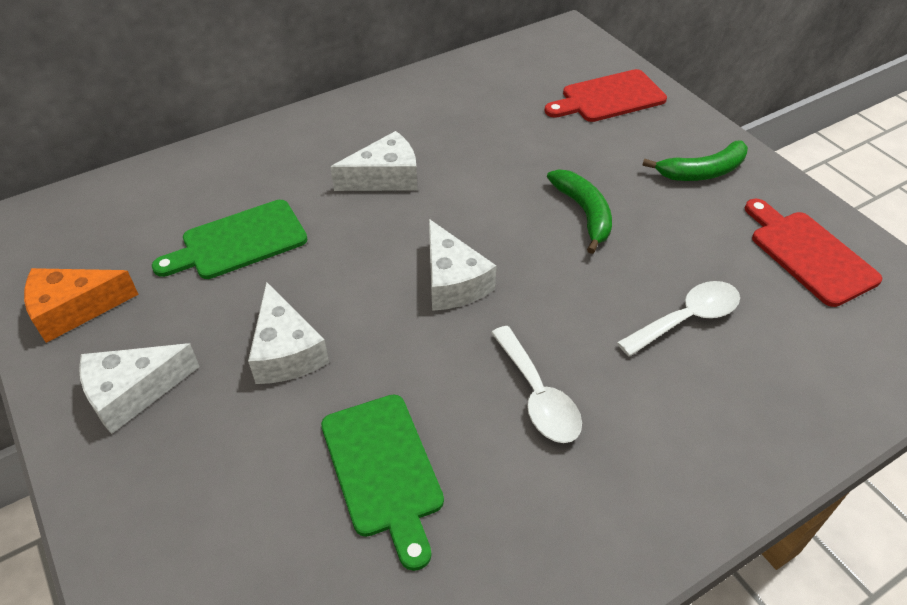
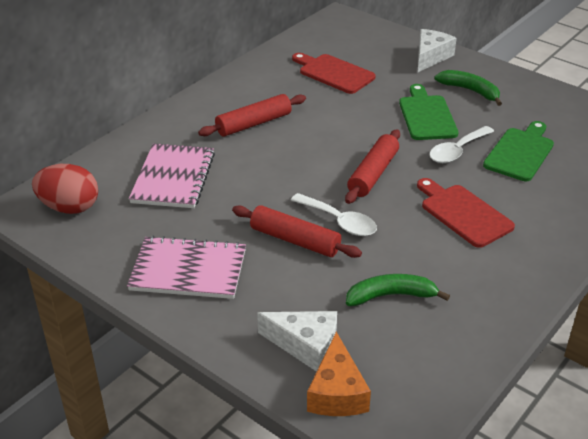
pink notebook: none = 0 -> [127,236,246,299] [129,144,215,208] = 2
red egg: none = 0 -> [32,164,98,214] = 1
red rolling pin: none = 0 -> [198,94,306,137] [232,205,362,258] [345,130,400,204] = 3
white cheese: [79,343,200,434] [248,282,329,384] [331,131,417,191] [429,219,496,311] = 4 -> [257,311,337,372] [418,29,457,72] = 2

